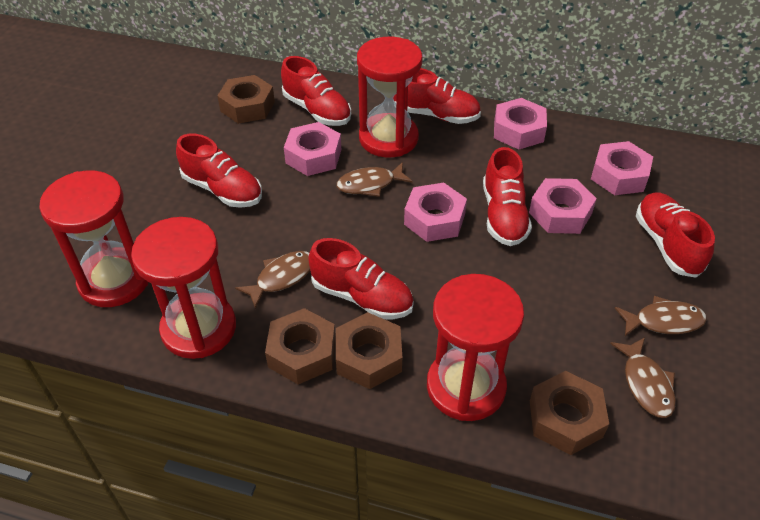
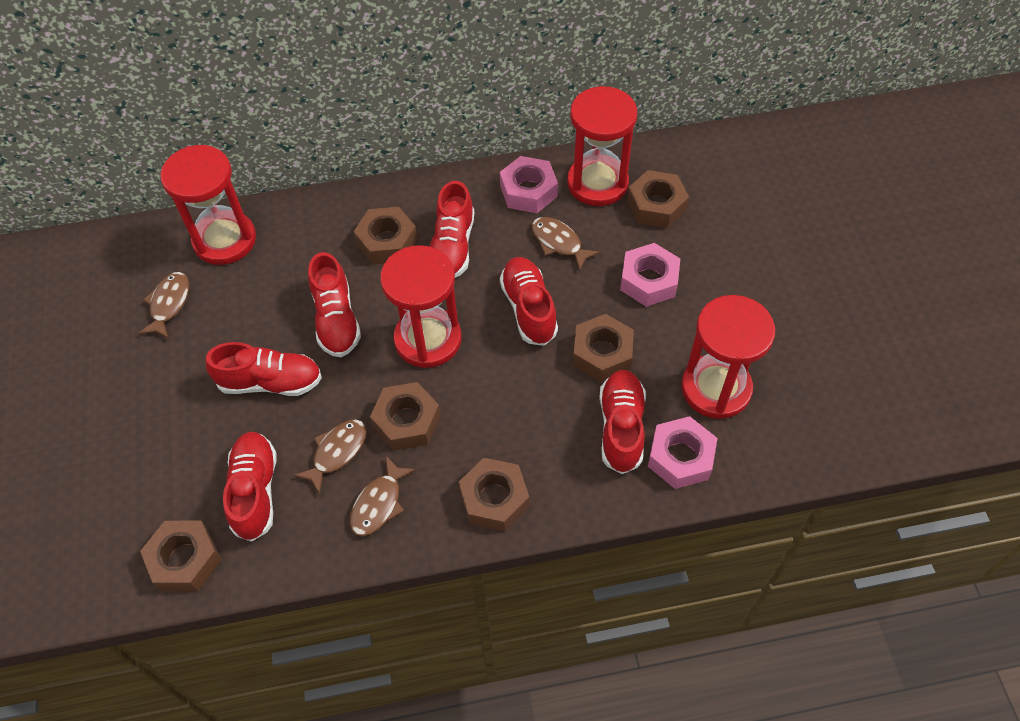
brown nut: [217,75,275,124] [265,308,336,384] [336,312,402,389] [530,371,609,455] = 4 -> [140,521,221,591] [353,207,418,265] [370,382,441,451] [459,458,529,531] [573,314,634,382] [627,170,689,228] = 6
pink nut: [284,122,341,176] [404,183,467,242] [494,98,547,150] [529,178,597,234] [591,141,653,195] = 5 -> [500,156,558,213] [620,243,680,307] [648,416,717,489] = 3

